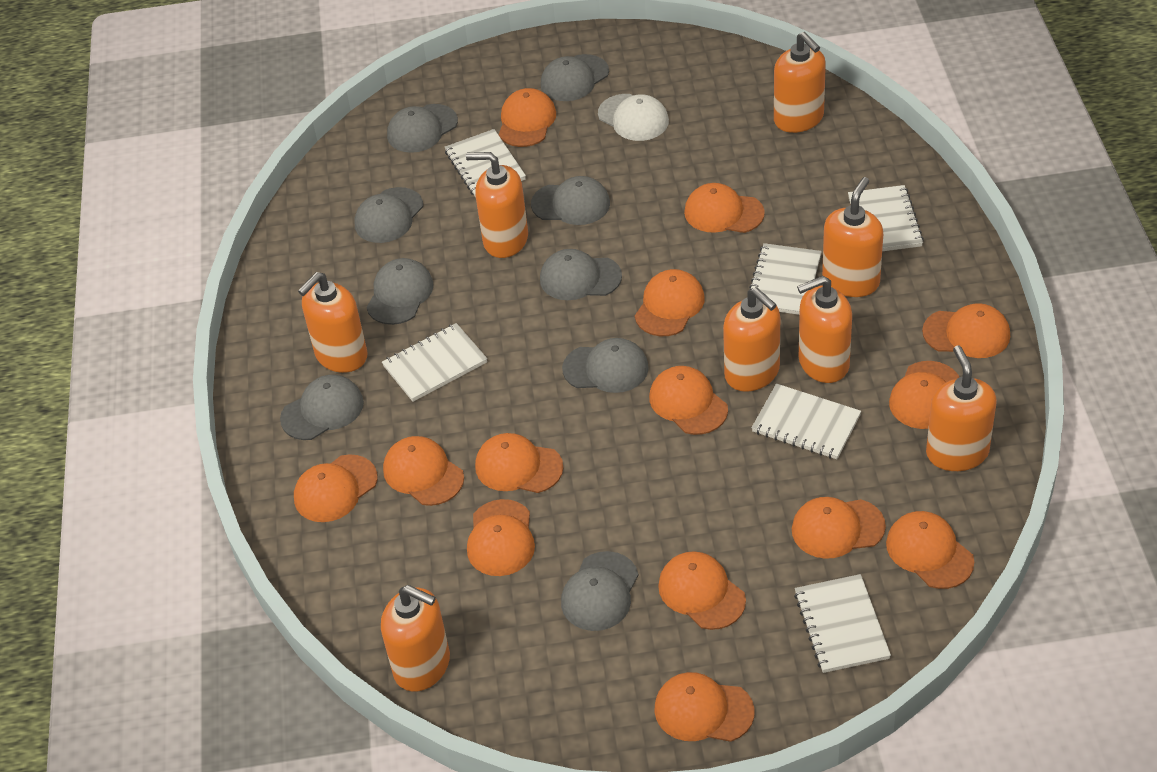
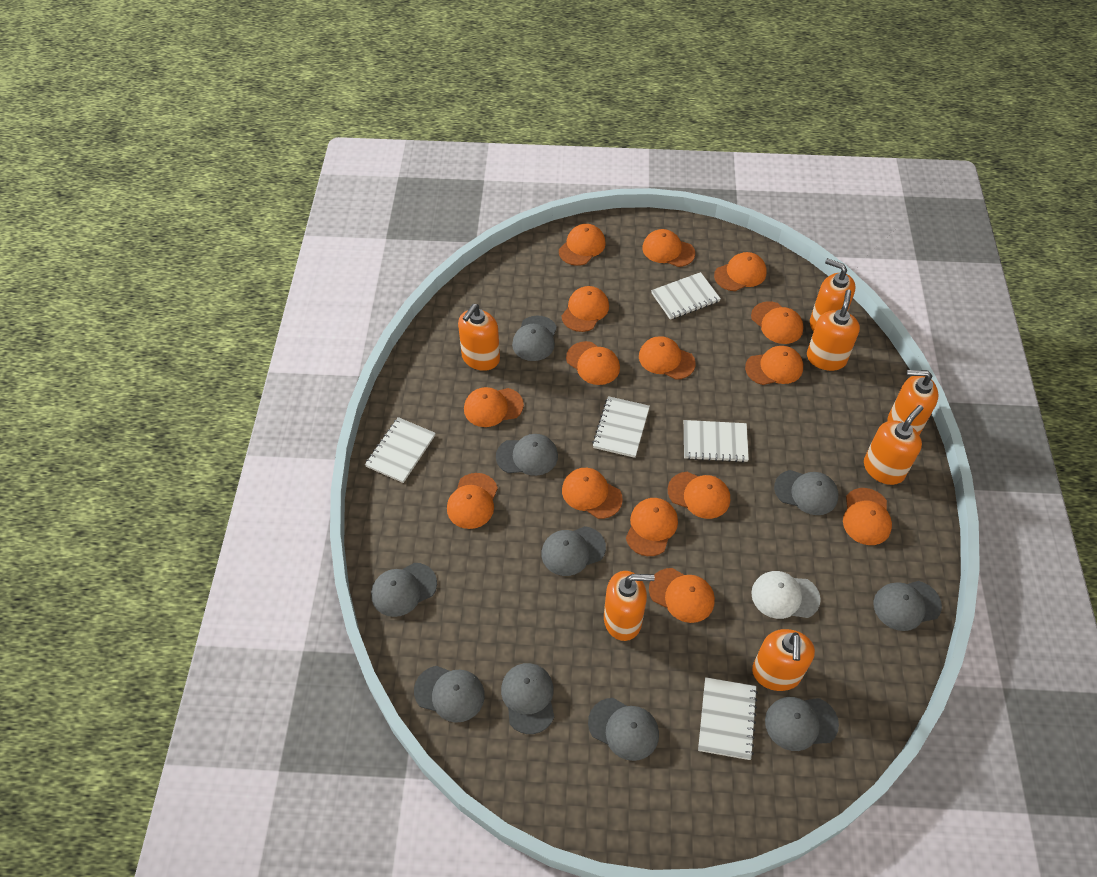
grey cap: [280,375,364,440] [354,187,423,243] [366,258,434,325] [387,104,458,153] [531,176,610,225] [540,249,622,300] [541,54,609,101] [561,551,638,631] [562,338,649,393] = 9 -> [371,563,437,617] [414,666,485,723] [496,434,558,476] [501,663,554,734] [512,316,557,361] [541,526,606,576] [588,698,659,761] [765,697,839,751] [774,470,839,515] [873,581,942,631] = 10
orange cap: [294,454,377,522] [383,436,464,506] [467,499,535,576] [475,433,563,493] [499,88,556,147] [635,269,705,336] [649,366,728,435] [654,672,754,742] [658,551,746,630] [684,183,765,233] [792,497,886,559] [886,511,974,589] [889,361,959,429] [922,303,1010,358] = 14 -> [447,473,498,529] [464,387,524,427] [559,224,606,266] [562,286,609,332] [562,468,623,519] [566,341,620,385] [626,498,678,556] [639,336,696,380] [642,229,695,267] [649,568,715,623] [668,472,730,519] [714,252,767,291] [745,346,803,385] [751,301,804,344] [843,488,892,545] = 15
orange soap dispenser: [298,272,368,373] [381,585,450,692] [466,152,528,258] [723,287,780,392] [774,32,826,133] [797,276,852,383] [822,177,883,297] [926,346,997,471] = 8 -> [458,304,500,371] [604,571,655,641] [752,629,815,691] [807,290,860,371] [810,258,855,331] [864,405,923,485] [887,370,938,435] = 7
white notebook: [382,323,487,402] [444,129,526,198] [747,243,822,315] [752,384,861,459] [794,574,891,673] [848,185,924,251] = 6 -> [365,417,436,483] [592,396,650,458] [651,272,721,320] [684,420,749,462] [698,677,758,760] = 5

